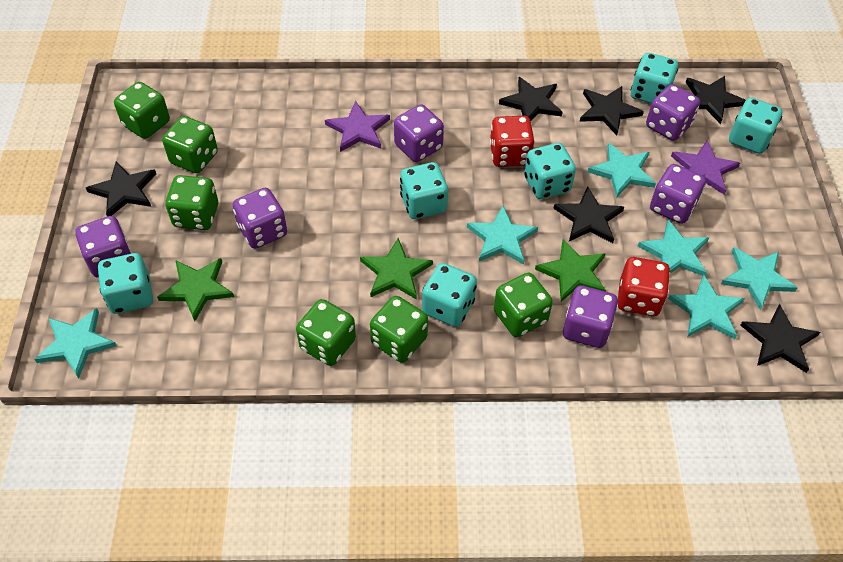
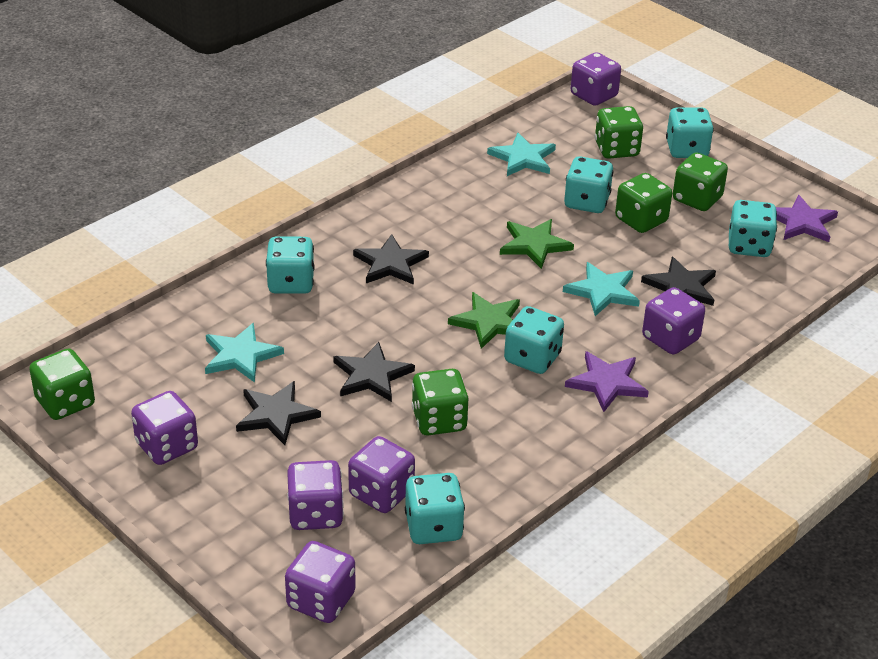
black star: [86,161,156,216] [499,77,563,121] [553,187,624,243] [580,86,644,135] [686,76,746,124] [740,304,820,373] = 6 -> [236,381,321,445] [333,342,415,402] [353,234,429,285] [641,257,716,306] = 4
green dice: [114,82,170,139] [162,116,218,173] [165,175,218,230] [296,299,356,366] [370,296,428,363] [494,273,553,337] = 6 -> [29,348,95,420] [412,369,468,435] [595,106,643,159] [615,173,672,233] [673,152,728,211] = 5
green star: [157,258,234,321] [360,238,433,300] [535,239,606,302] = 3 -> [448,292,520,349] [500,219,574,269] = 2
red dice: [490,116,534,167] [618,257,670,316] = 2 -> none = 0
turquoise star: [34,308,117,379] [467,206,538,264] [588,143,656,198] [638,220,709,276] [668,275,745,339] [721,247,798,310] = 6 -> [205,323,284,383] [487,133,556,176] [563,262,640,316] = 3

